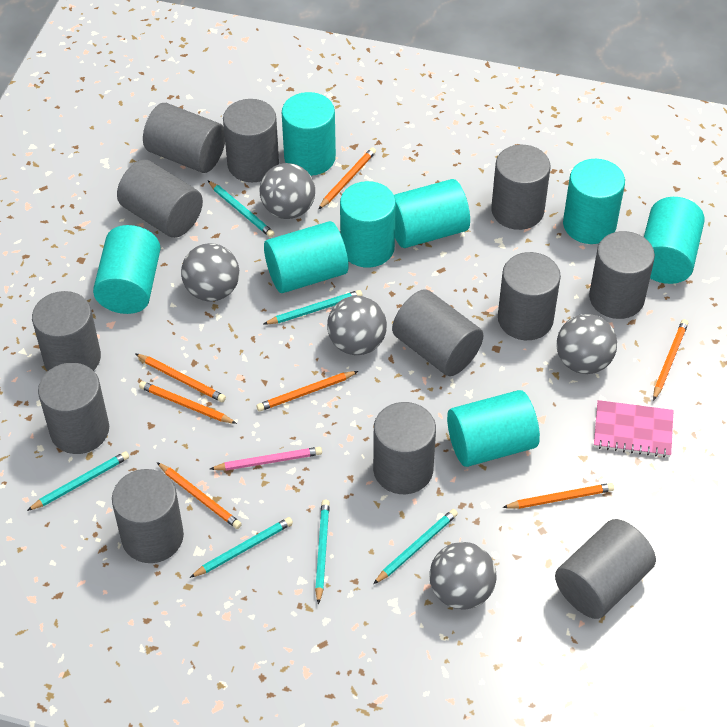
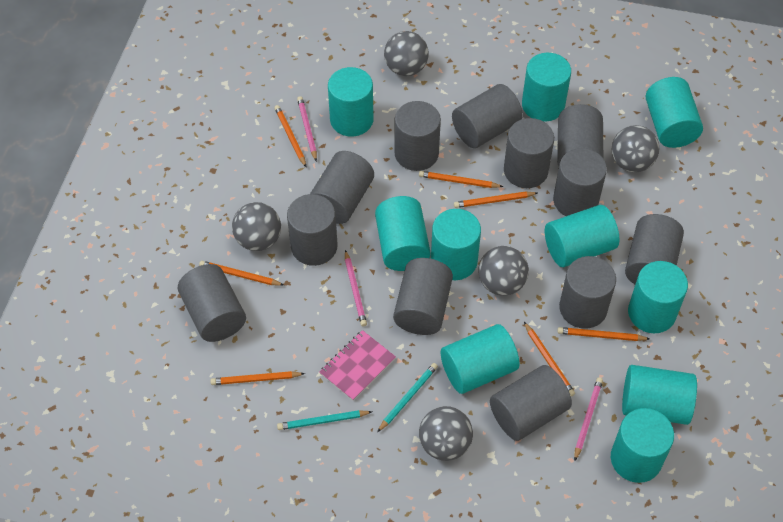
pink pencil: [210,447,322,471] = 1 -> [297,96,317,161] [345,250,367,326] [574,377,603,461] = 3
turquoise cylinder: [93,225,161,314] [264,221,348,293] [282,92,336,176] [340,181,396,268] [394,179,470,248] [447,390,540,467] [563,159,625,244] [644,197,705,284] = 8 -> [328,67,374,136] [375,196,431,271] [431,209,481,280] [441,324,520,394] [522,53,571,122] [545,205,620,267] [611,408,674,483] [622,365,697,425] [628,261,688,333] [646,77,703,148] = 10
turquoise pencil: [27,451,129,511] [190,517,293,578] [208,181,275,237] [264,290,362,324] [315,499,330,605] [373,509,458,584] = 6 -> [277,410,372,430] [377,363,438,432] = 2

